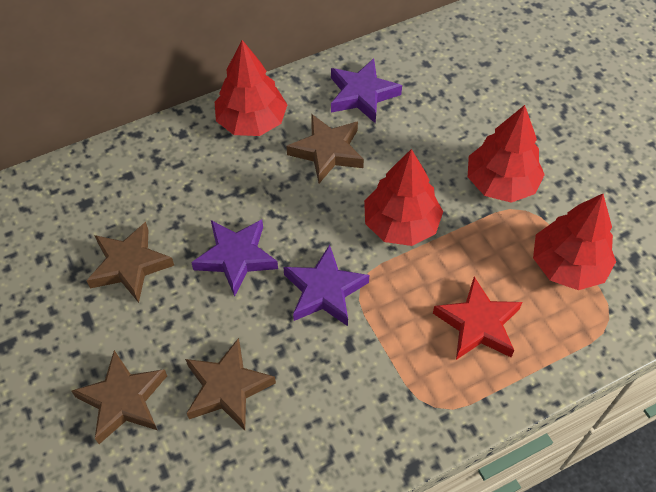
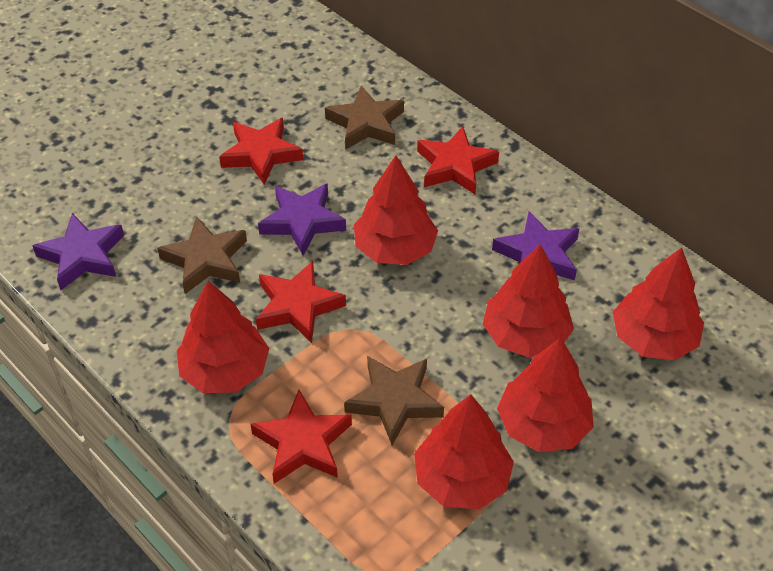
brown star: [71,350,167,444] [86,222,174,303] [185,338,276,430] [286,114,364,183] = 4 -> [157,216,247,294] [325,85,404,150] [344,356,444,445] = 3
red star: [433,277,522,360] = 1 -> [219,118,303,185] [250,390,352,484] [256,261,346,343] [417,126,499,194] = 4
red tree: [215,40,287,136] [364,149,443,246] [468,105,545,203] [533,194,616,290] = 4 -> [177,281,269,393] [354,156,438,265] [414,394,514,509] [483,244,574,358] [497,338,593,452] [613,247,704,360] = 6

